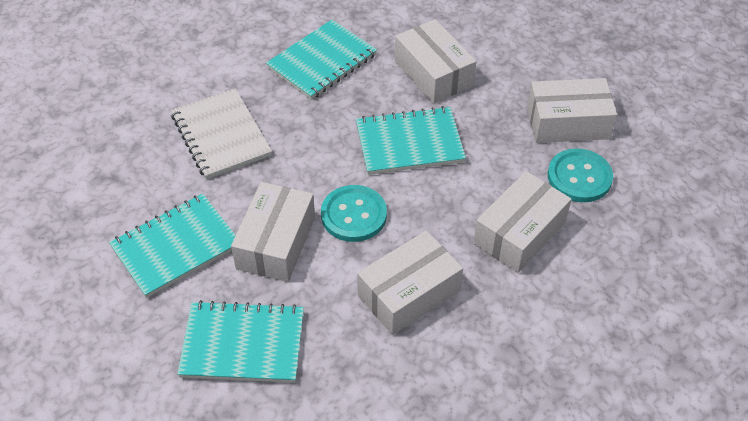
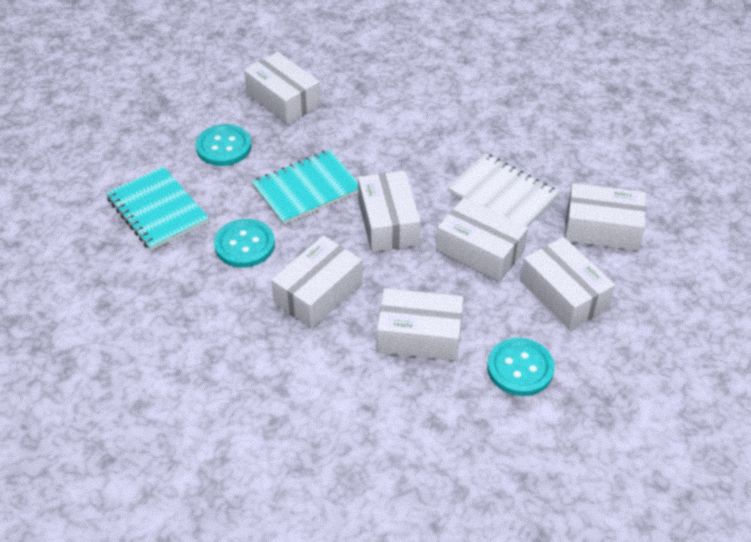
turquoise button: [321,185,387,242] [548,148,613,202] = 2 -> [196,124,251,166] [214,219,275,268] [487,338,555,396] = 3
turquoise notebook: [109,194,236,298] [177,300,304,383] [266,20,377,100] [356,106,466,175] = 4 -> [106,166,209,251] [252,150,358,225] = 2
white box: [231,182,315,282] [357,231,463,335] [395,19,476,104] [473,171,572,273] [527,78,617,143] = 5 -> [244,52,321,125] [271,236,362,329] [358,171,421,252] [377,288,463,361] [436,198,528,282] [521,237,615,331] [565,183,646,251] = 7

